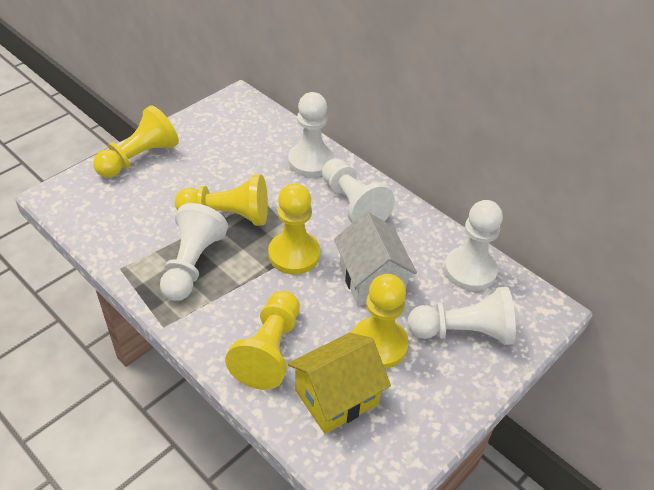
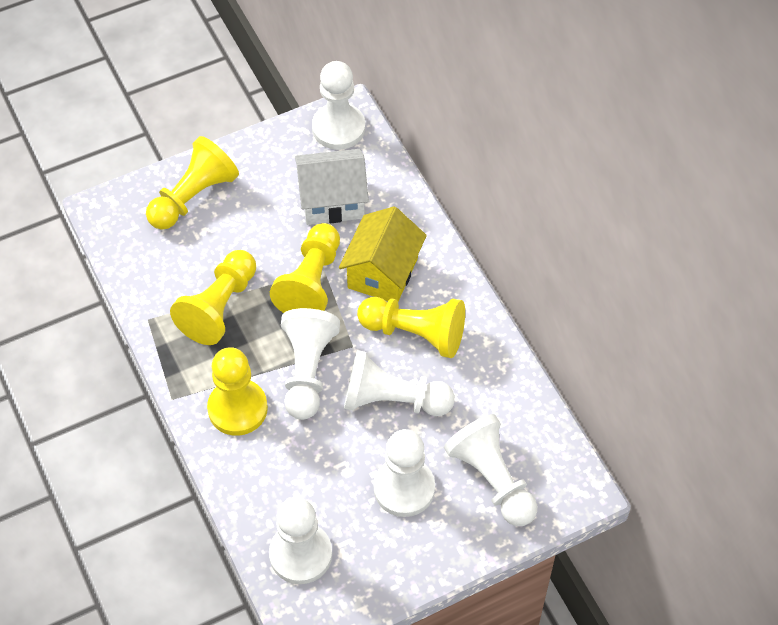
white pawn: [160,203,228,301] [288,92,334,177] [322,158,395,223] [407,287,516,345] [444,200,503,291] = 5 -> [269,497,332,584] [281,308,340,420] [312,61,365,150] [344,350,455,416] [374,429,435,517] [444,414,537,526] = 6

